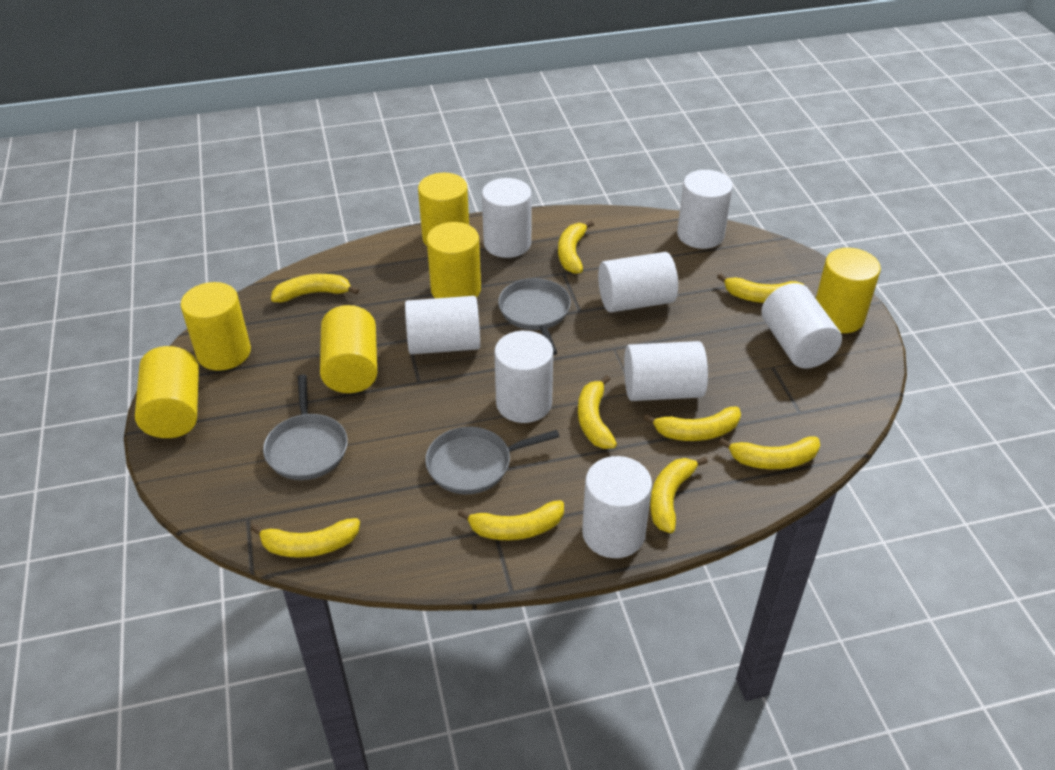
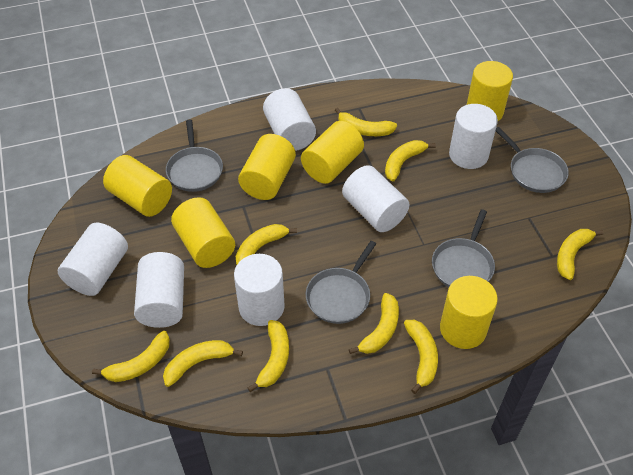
grey pan: [263,374,348,480] [425,427,560,494] [498,278,571,355] = 3 -> [166,120,223,192] [306,241,376,324] [432,209,495,287] [496,127,569,193] = 4
white cylinder: [405,296,480,354] [482,178,532,258] [494,331,553,423] [582,456,652,558] [598,252,678,313] [624,341,708,401] [677,170,733,249] [761,283,842,368] = 8 -> [58,223,128,296] [134,252,184,328] [234,254,285,326] [263,88,316,151] [342,165,409,232] [449,104,498,169] = 6

